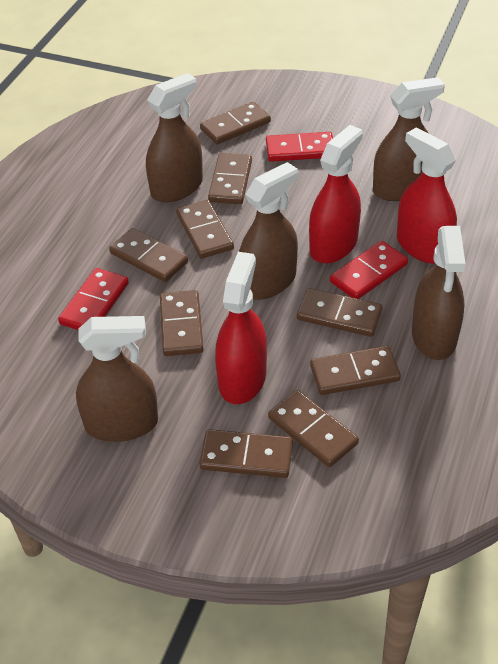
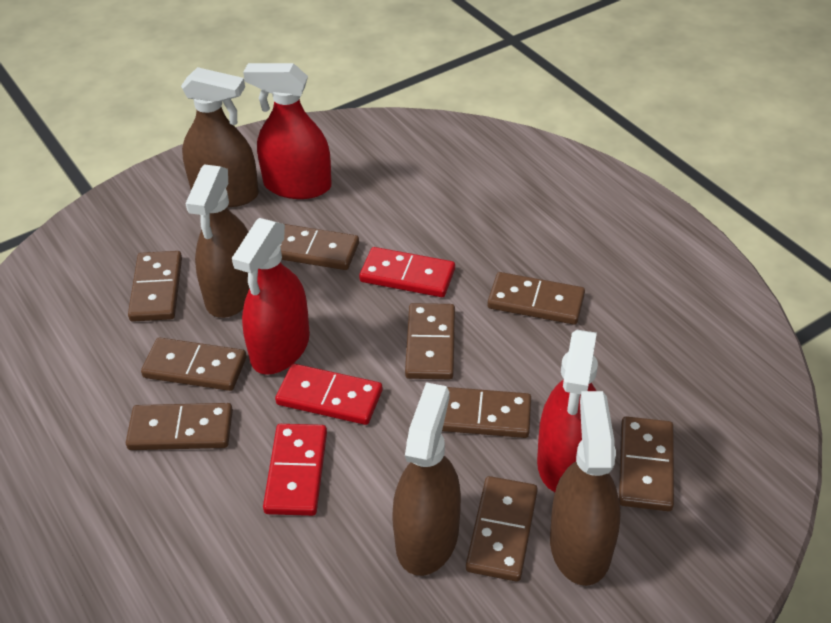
brown spray bottle: [76,316,158,442] [146,73,203,202] [239,162,298,300] [373,77,445,201] [412,226,465,360] = 5 -> [181,67,259,207] [185,164,249,318] [392,382,461,576] [550,391,621,586] = 4

